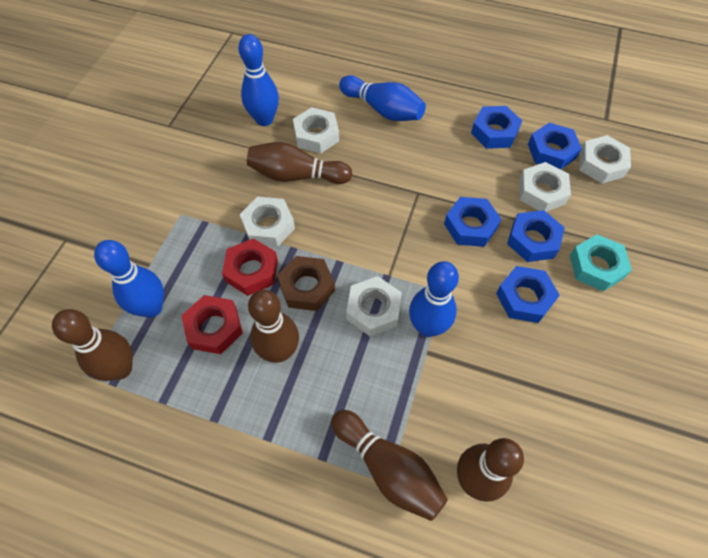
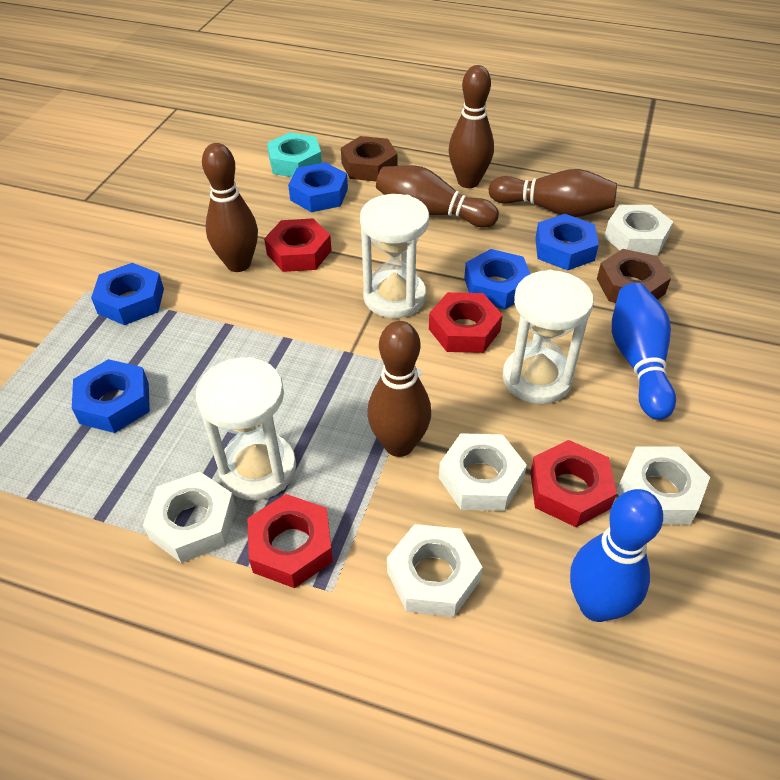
blue bowling pin: [94,240,164,318] [239,34,279,126] [339,75,426,121] [409,261,459,337] = 4 -> [570,489,663,622] [612,283,676,420] = 2
brown nut: [277,256,335,311] = 1 -> [341,136,398,182] [597,249,671,303] = 2
red nut: [181,295,243,354] [222,238,278,296] = 2 -> [247,494,333,588] [264,218,332,272] [429,292,503,353] [530,440,617,527] = 4
white hourglass: none = 0 -> [196,357,296,500] [360,194,429,318] [503,270,594,404] = 3

